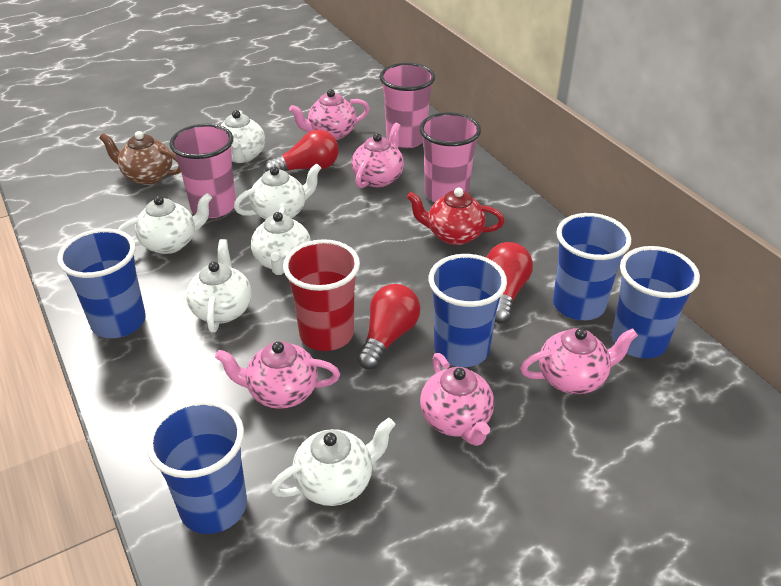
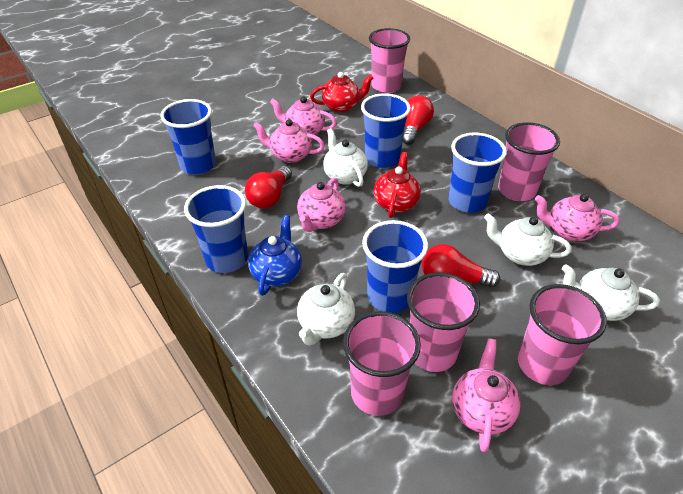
blue teapot: none = 0 -> [248,215,302,296] = 1
brown teapot: [99,131,181,185] = 1 -> none = 0
pink cup: [169,124,236,218] [379,63,435,148] [419,112,481,202] = 3 -> [343,311,421,416] [369,28,410,93] [407,272,480,372] [498,122,560,201] [518,284,607,385] = 5
red cup: [283,239,360,351] = 1 -> none = 0
red teapot: [407,188,505,245] = 1 -> [310,72,374,113] [373,152,421,218] = 2
white teapot: [118,193,212,254] [186,239,252,333] [220,110,265,163] [234,163,321,220] [251,207,311,275] [270,418,395,506] = 6 -> [297,273,355,346] [323,128,368,187] [484,213,572,266] [562,264,660,321] = 4

